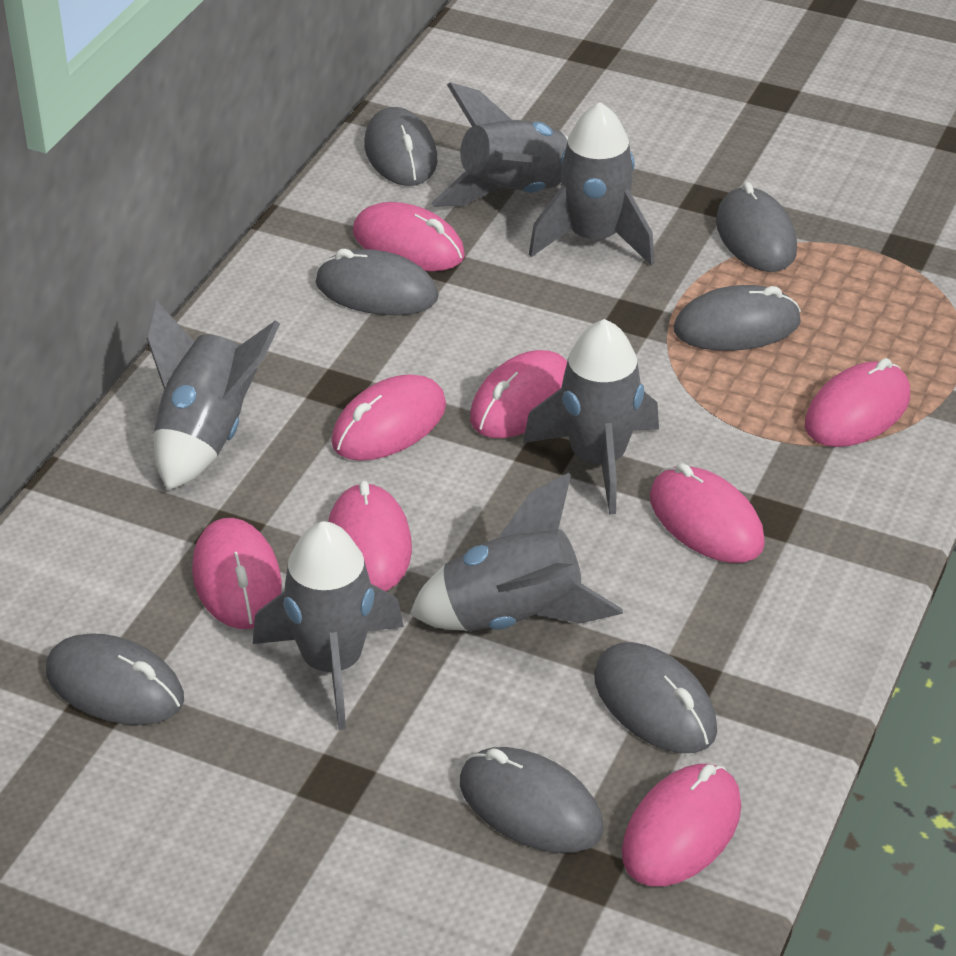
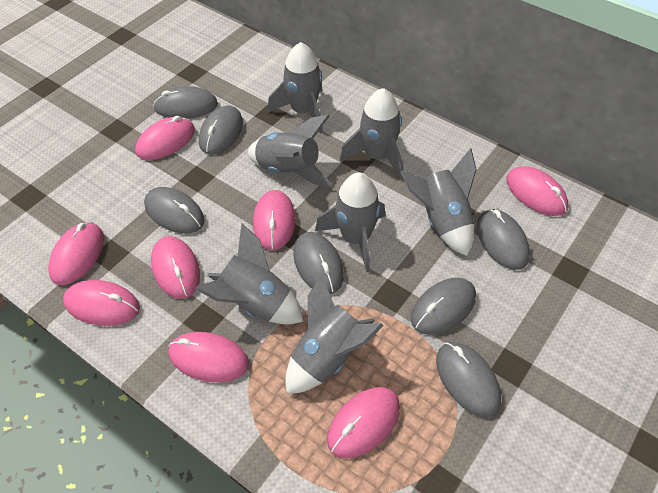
grey rocket: [147,301,280,490] [253,521,404,730] [409,473,623,631] [431,82,568,207] [523,319,659,515] [529,102,655,266] = 6 -> [195,224,303,325] [247,115,332,187] [268,42,323,134] [285,275,384,394] [315,173,385,272] [340,88,404,180] [400,148,477,256] = 7

